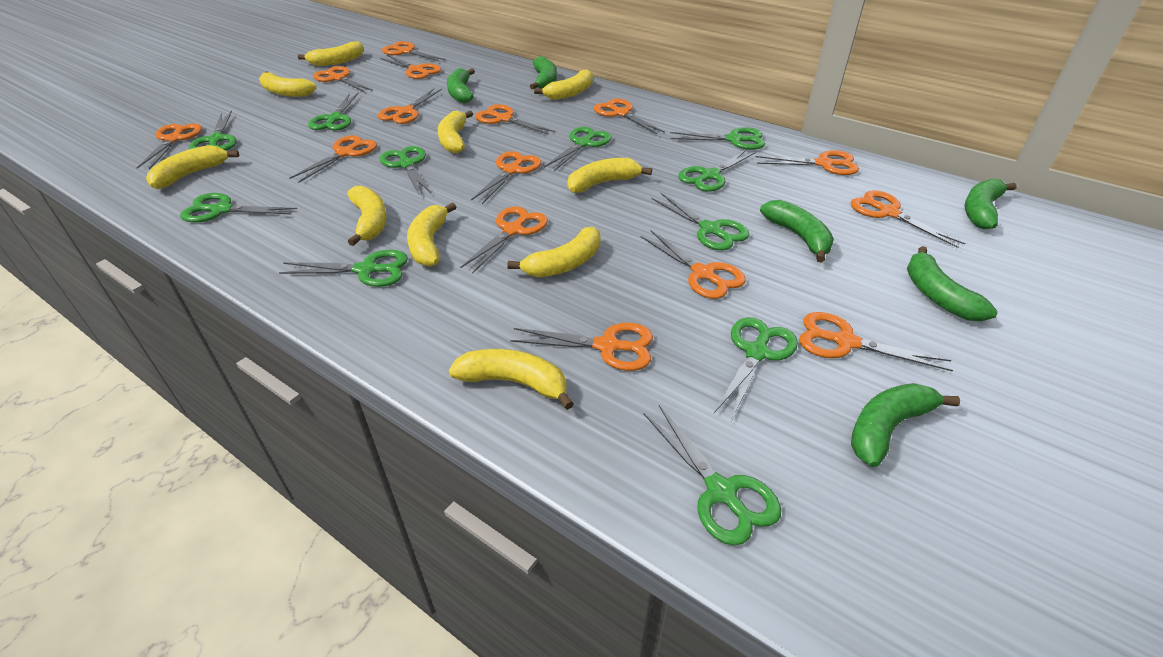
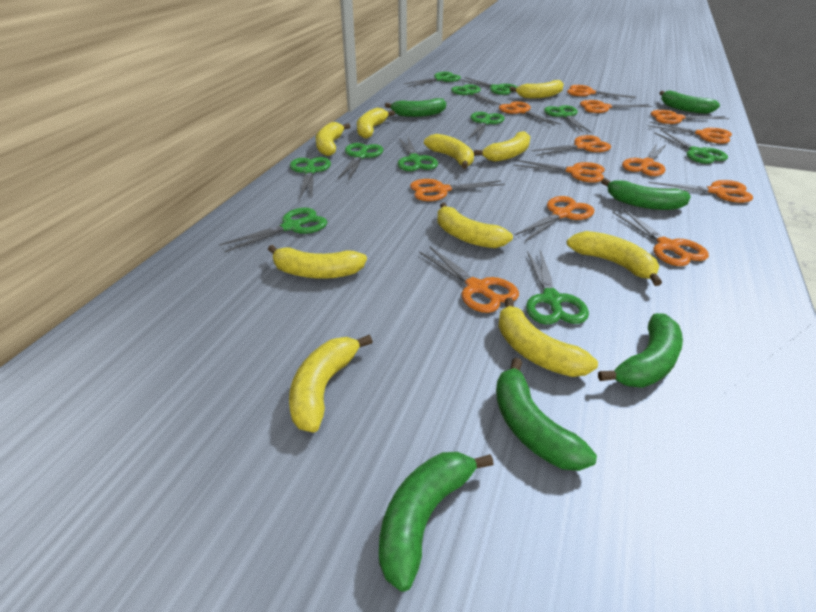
orange scissors: [137,123,202,170] [289,135,377,183] [313,66,373,92] [378,89,442,124] [380,55,441,79] [382,41,445,61] [460,206,548,274] [471,151,541,204] [475,104,555,135] [510,323,653,371] [594,99,665,134] [640,230,746,299] [756,150,859,175] [799,312,953,371] [851,190,965,248] = 15 -> [410,179,505,201] [419,247,519,313] [499,101,561,125] [513,160,605,183] [515,196,594,241] [531,135,611,156] [567,85,636,98] [580,100,652,113] [613,209,709,266] [622,143,667,176] [648,122,732,144] [649,180,753,203] [651,110,729,124] = 13

